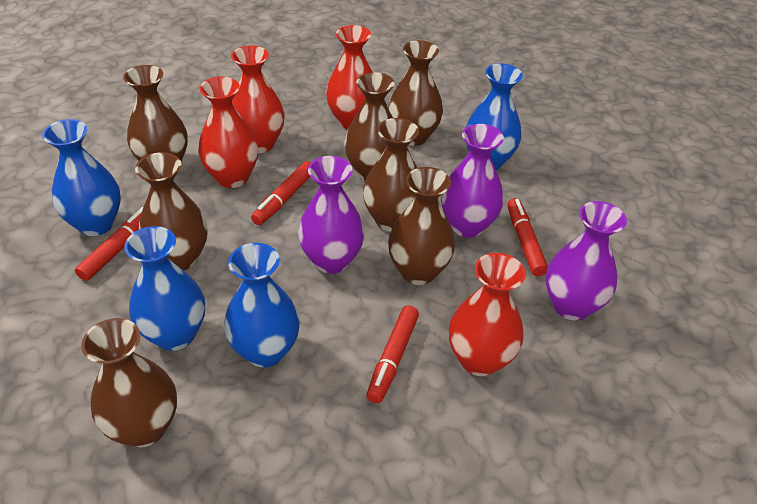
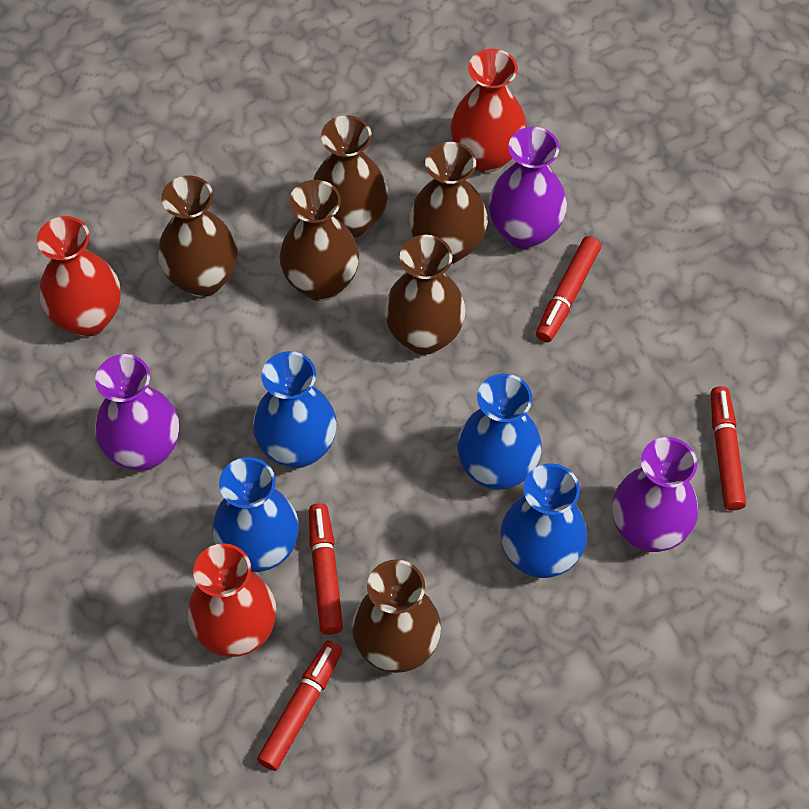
brown vase: [81,318,177,448] [123,65,188,161] [135,152,207,270] [344,72,395,181] [363,118,419,232] [388,167,455,285] [389,40,443,146] = 7 -> [158,176,238,297] [279,180,359,301] [313,115,388,238] [352,559,441,673] [384,235,466,355] [409,142,488,264] = 6
red vase: [198,77,258,188] [231,46,285,153] [326,25,372,129] [449,253,526,376] = 4 -> [37,216,121,337] [188,543,276,657] [451,49,527,173] = 3

